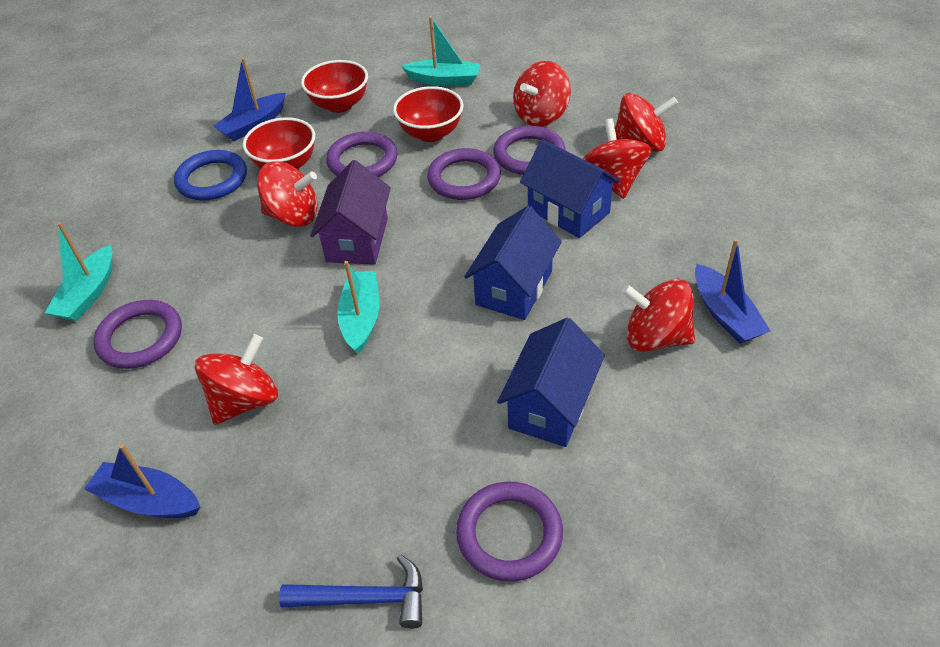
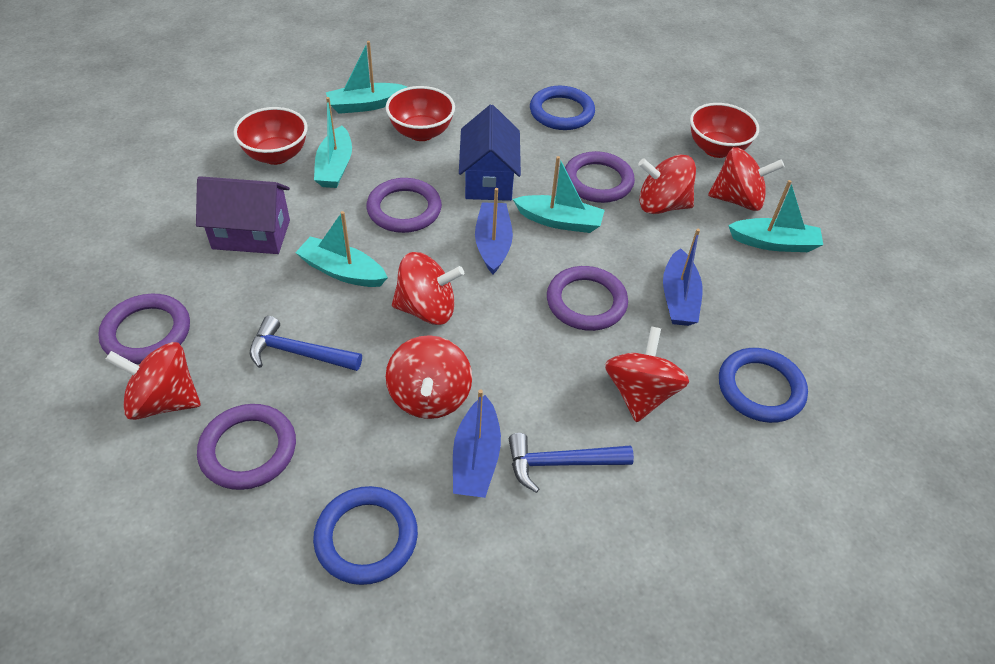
blue hammer: [279,554,423,629] = 1 -> [250,316,362,371] [509,433,634,493] = 2
blue house: [464,206,562,320] [497,318,605,447] [520,139,621,238] = 3 -> [459,105,521,201] = 1
blue ring: [174,150,247,201] = 1 -> [313,486,418,585] [530,86,595,130] [719,348,808,423] = 3
turquoise boat: [45,222,112,321] [337,261,380,354] [401,16,480,86] = 3 -> [295,211,388,287] [314,97,352,188] [326,41,408,114] [513,156,605,233] [728,180,823,252] = 5

